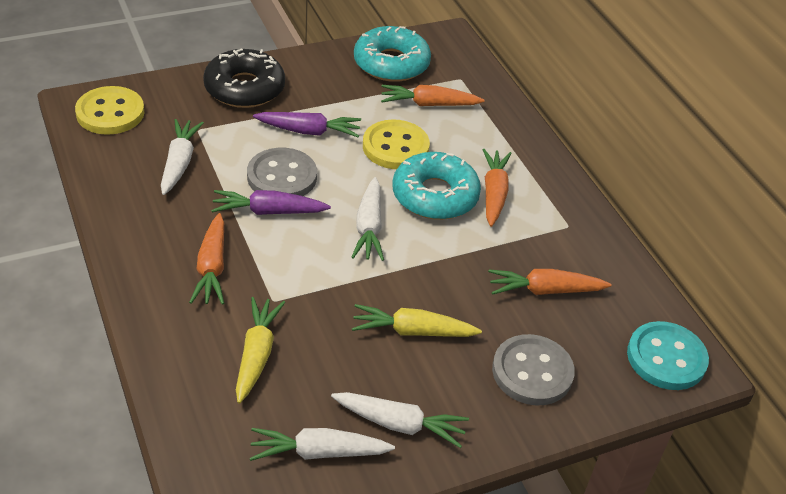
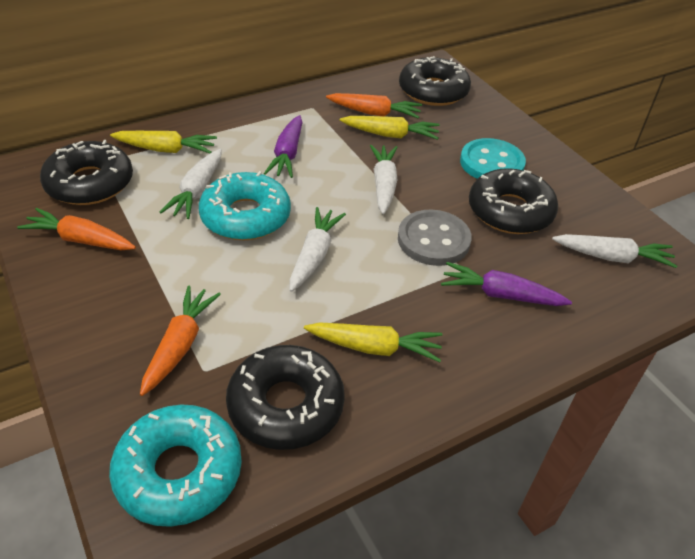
black donut: [203,48,285,108] = 1 -> [40,140,133,205] [226,345,345,450] [399,56,471,106] [469,168,558,234] = 4
grey button: [247,148,317,196] [492,334,575,405] = 2 -> [398,210,472,266] = 1
orange carrot: [189,213,224,305] [381,85,485,106] [483,149,512,227] [488,269,612,295] = 4 -> [17,208,136,251] [140,286,221,396] [326,93,422,119] = 3
yellow button: [75,86,144,135] [363,119,430,169] = 2 -> none = 0
yellow carrot: [236,297,285,404] [352,304,482,337] = 2 -> [110,131,217,153] [304,322,443,362] [340,116,440,140] = 3

